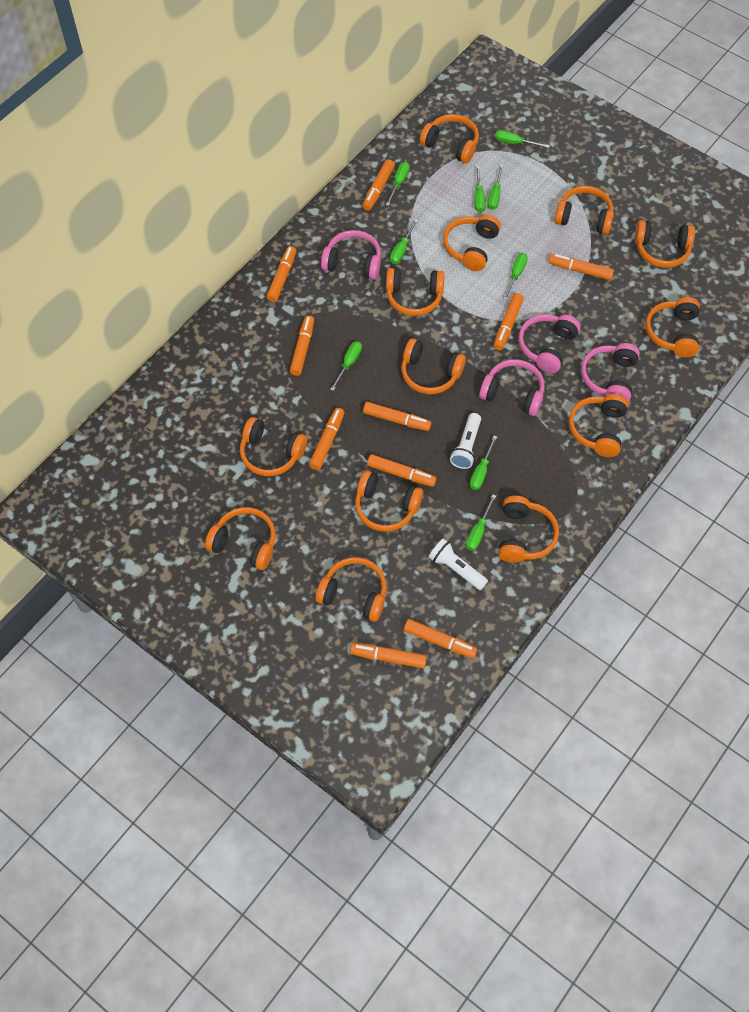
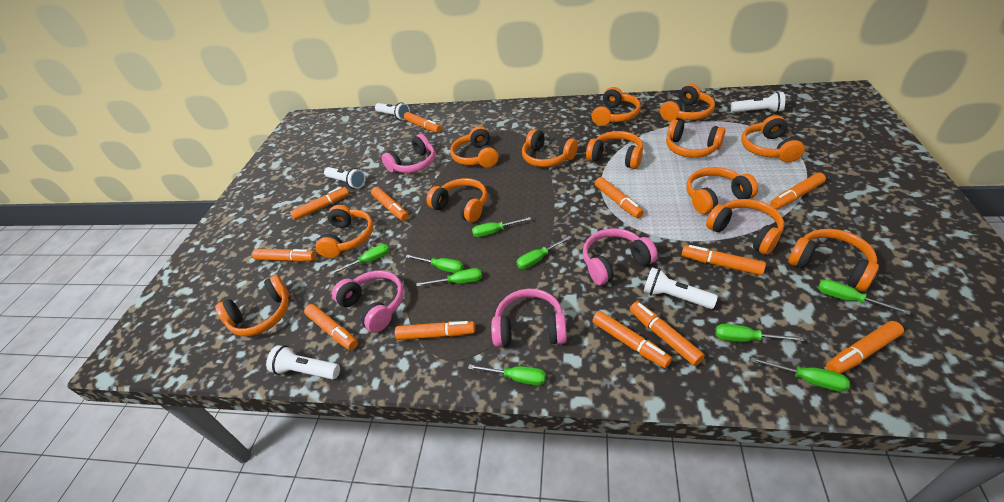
orange marker: [267,246,296,302] [290,315,314,376] [309,408,345,470] [350,643,427,668] [362,160,395,211] [363,402,432,431] [367,454,437,487] [404,619,478,658] [494,293,524,350] [549,254,614,280] = 10 -> [252,249,316,262] [290,187,349,220] [304,304,358,350] [371,187,409,221] [395,321,475,340] [404,112,441,133] [592,311,672,368] [595,177,644,218] [630,302,705,366] [682,245,766,275] [770,173,826,209] [826,321,904,374] = 12
white flashlight: [429,538,488,590] [450,413,481,469] = 2 -> [266,345,340,380] [324,167,365,189] [375,102,410,120] [643,267,718,309] [731,92,785,113] = 5

